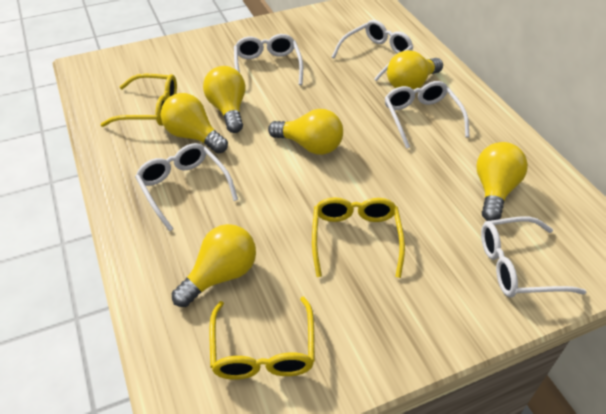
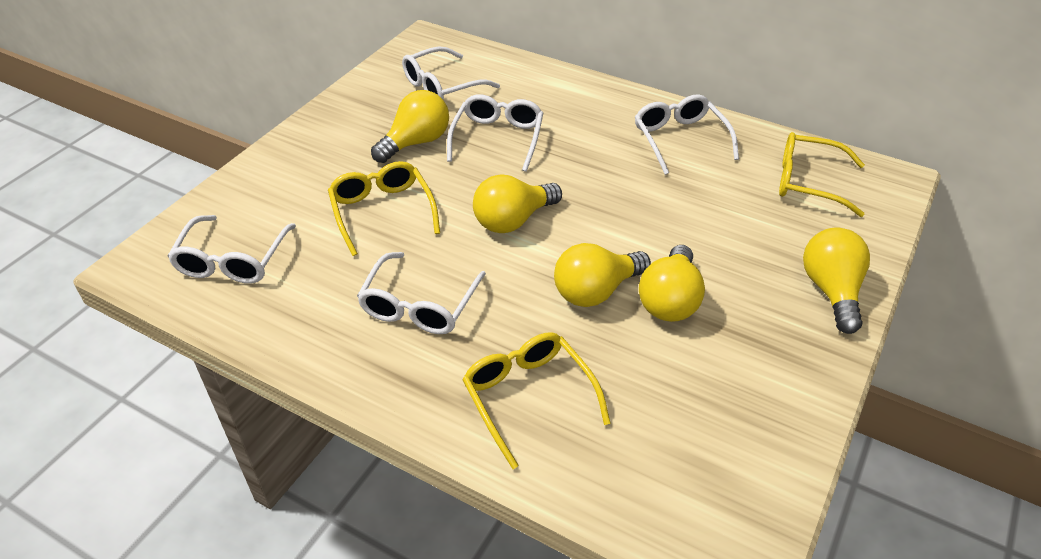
yellow light bulb: [160,93,228,154] [172,224,256,307] [203,66,245,133] [268,109,343,155] [387,50,443,90] [476,142,528,221] = 6 -> [371,90,449,163] [473,175,562,233] [554,243,651,307] [639,245,705,322] [803,227,870,334] = 5

